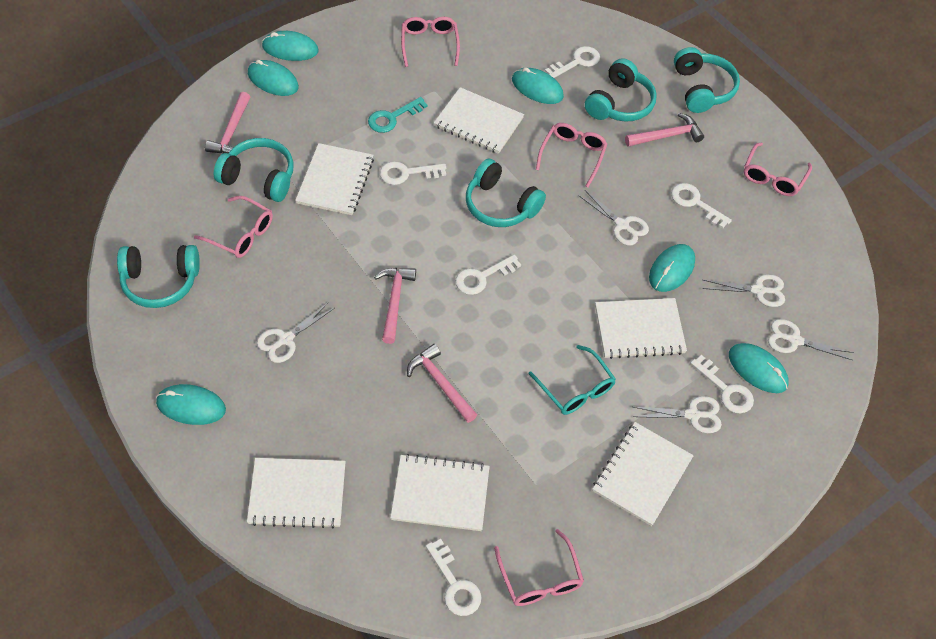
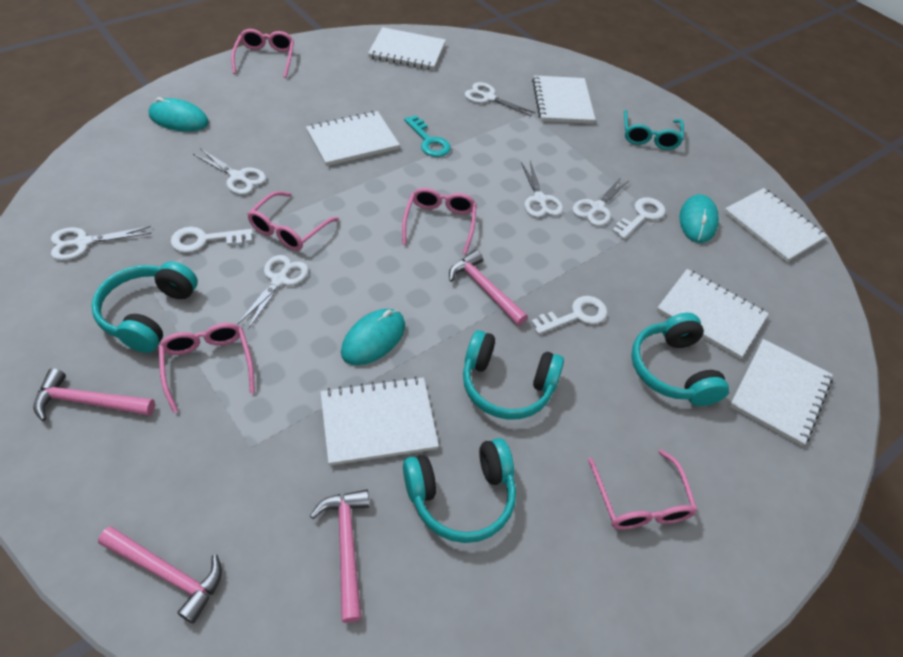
turquoise headphones: [117,245,200,308] [214,138,294,202] [466,158,546,227] [585,58,657,122] [674,47,740,113] = 5 -> [91,261,198,353] [403,438,516,543] [463,330,564,420] [631,313,729,406] = 4
turquoise mouse: [156,384,226,425] [248,60,299,96] [262,31,319,61] [512,67,564,104] [649,244,695,292] [729,343,789,393] = 6 -> [148,97,209,132] [341,309,405,365] [680,194,719,243] = 3
white key: [380,161,446,185] [426,539,481,616] [455,255,521,295] [545,46,600,78] [671,183,732,229] [690,355,754,413] = 6 -> [170,227,253,253] [531,296,607,334] [612,197,666,239] = 3
white notebook: [247,458,346,528] [295,143,374,215] [390,454,490,531] [434,87,524,154] [592,422,694,526] [595,298,687,359] = 6 -> [306,111,400,166] [320,377,439,466] [368,27,446,70] [532,75,595,124] [657,269,769,359] [724,188,827,262] [729,339,833,446] = 7
white scissors: [257,302,335,363] [578,190,649,246] [633,396,722,433] [703,274,785,307] [768,319,854,360] = 5 -> [51,226,151,261] [193,148,266,195] [238,255,309,329] [465,82,536,117] [521,161,563,218] [572,177,630,226] = 6

